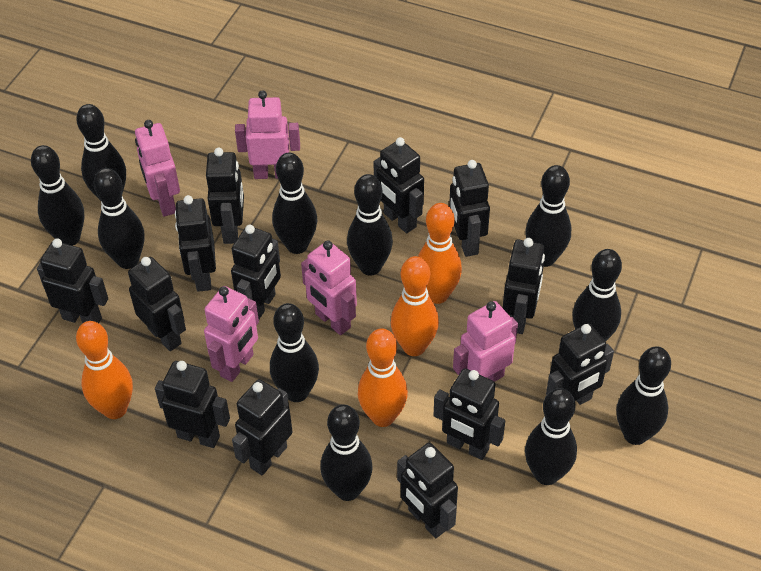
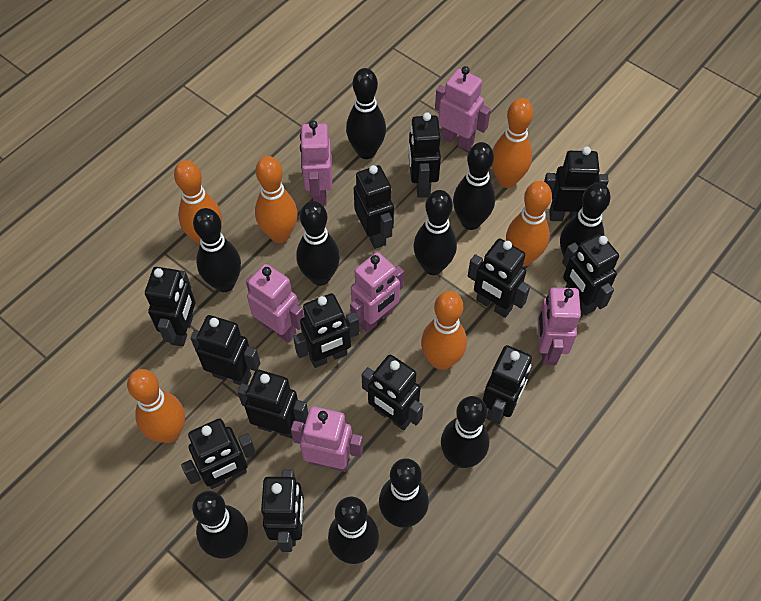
black bowling pin: [31,145,84,246] [76,104,126,201] [93,168,144,269] [270,303,319,402] [272,153,317,254] [321,404,373,501] [347,174,393,276] [525,165,571,267] [525,388,577,485] [572,249,622,341] [616,346,671,445] = 11 -> [192,491,248,559] [193,208,241,292] [296,201,340,286] [328,496,379,564] [346,68,386,159] [379,458,429,528] [414,190,457,275] [441,396,489,468] [453,142,495,230] [560,183,611,257] = 10
orange bowling pin: [76,321,133,419] [358,328,408,427] [391,256,439,356] [418,203,462,304] = 4 -> [127,369,185,443] [174,160,222,245] [255,156,298,243] [421,291,467,370] [492,98,533,188] [506,181,552,267] = 6
pink robot: [135,120,180,216] [204,286,259,382] [235,90,300,179] [301,240,357,335] [453,301,518,382] = 5 -> [246,264,304,342] [291,406,363,472] [300,120,332,205] [350,252,404,332] [435,66,491,151] [537,287,581,365] = 6

